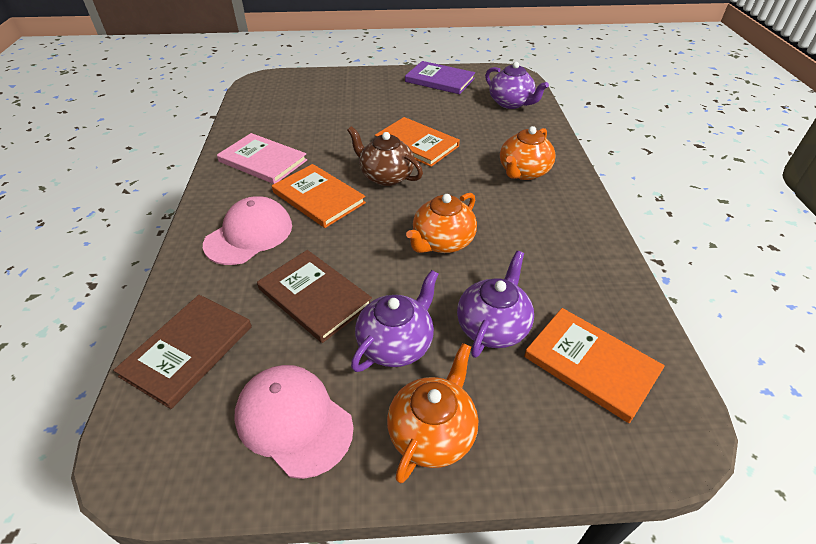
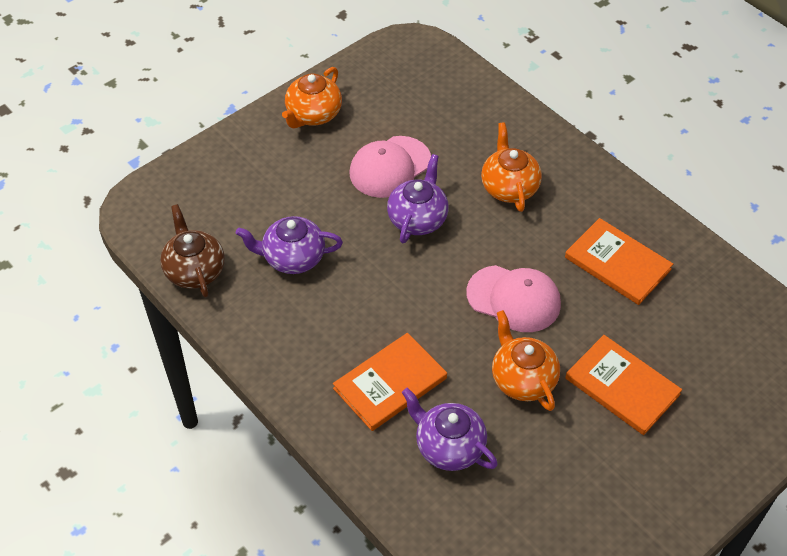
brown book: [113,295,252,409] [257,250,372,343] = 2 -> none = 0
pink book: [217,133,307,184] = 1 -> none = 0
purple book: [405,61,475,94] = 1 -> none = 0

